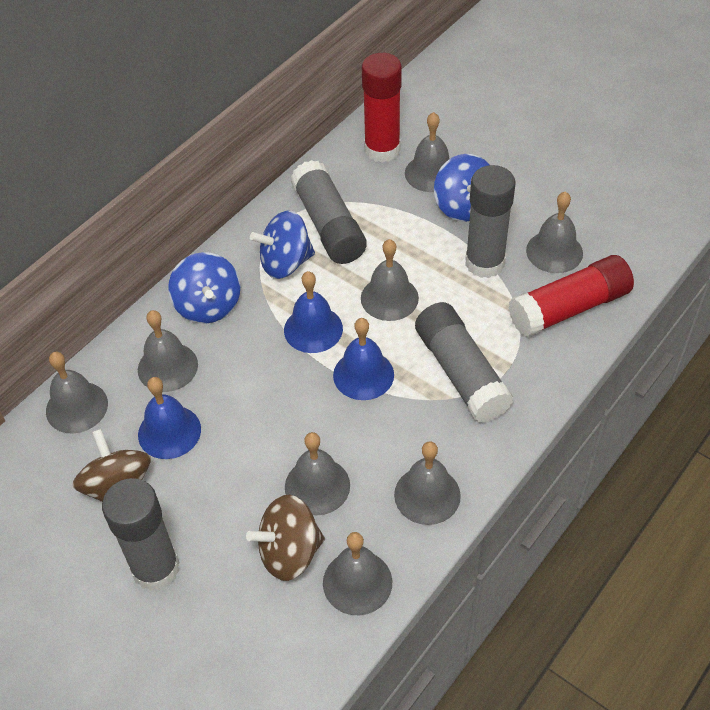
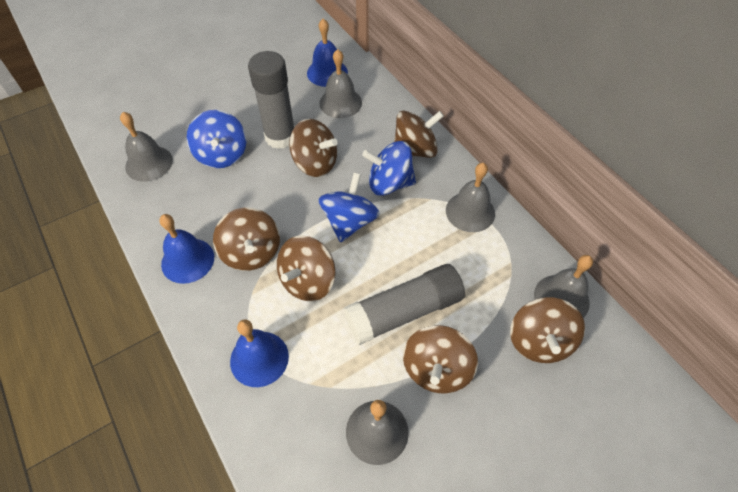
brown spinning top: [73,429,151,502] [246,495,325,581] = 2 -> [213,207,280,271] [277,235,336,301] [289,119,338,177] [394,111,444,158] [403,325,478,393] [510,297,585,363] = 6
grey bell: [46,352,108,434] [138,310,198,392] [285,432,350,516] [323,532,392,615] [361,239,419,321] [394,441,461,525] [405,112,449,192] [526,191,583,273] = 8 -> [120,112,173,182] [319,49,362,118] [346,400,409,465] [446,163,495,232] [534,255,593,318] = 5
grey glue stick: [102,478,180,591] [291,160,367,264] [415,302,513,423] [465,165,516,278] = 4 -> [248,51,295,149] [344,264,465,345] = 2
red glue stick: [362,53,402,163] [508,255,634,337] = 2 -> none = 0

